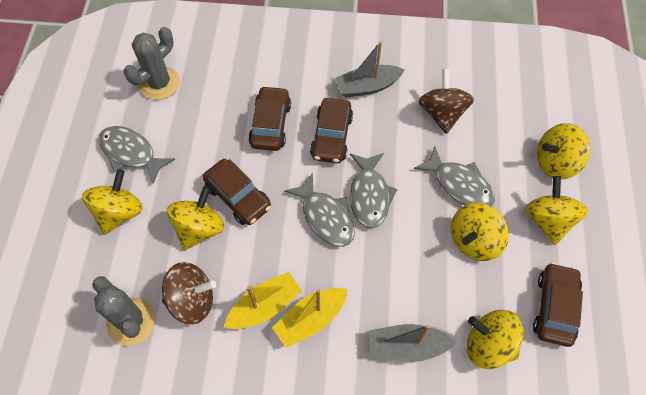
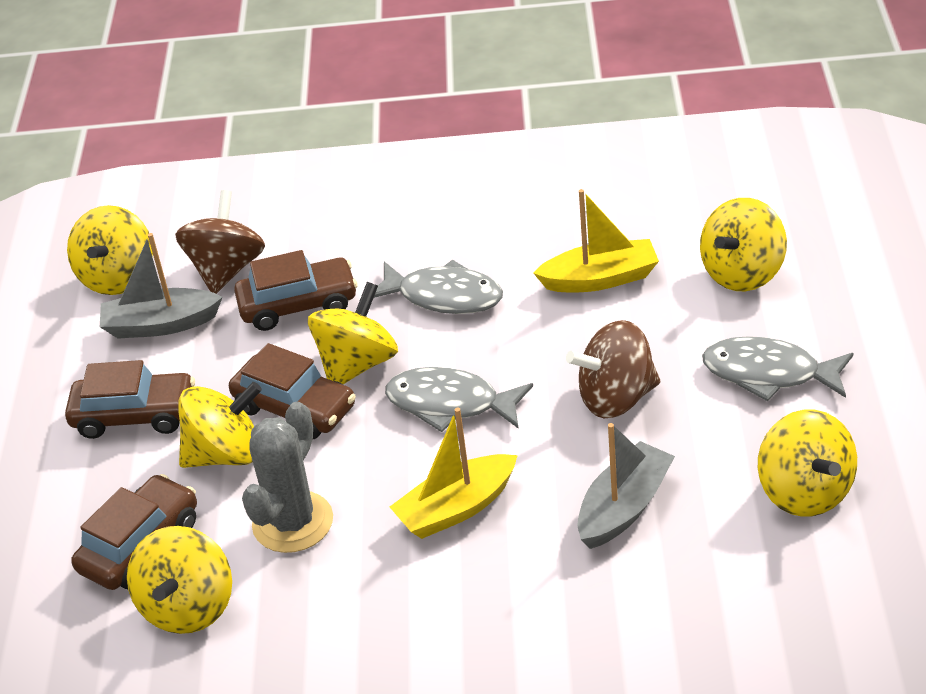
grey cactus: [92,276,156,346] [124,27,180,100] = 2 -> [242,402,333,553] = 1
grey fish: [99,126,175,184] [284,173,355,247] [350,153,398,228] [414,146,495,206] = 4 -> [374,259,503,314] [385,367,533,432] [702,336,853,401] = 3

